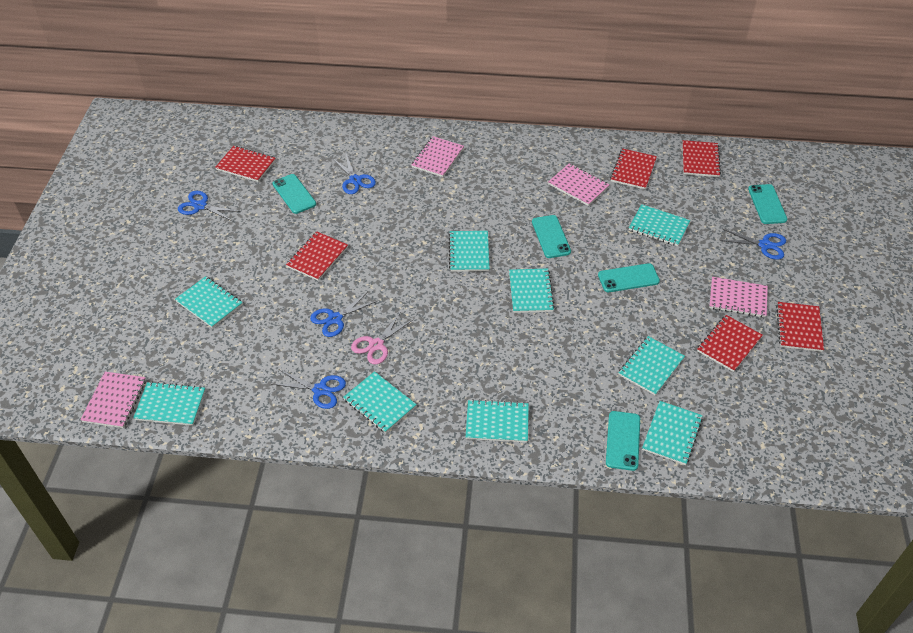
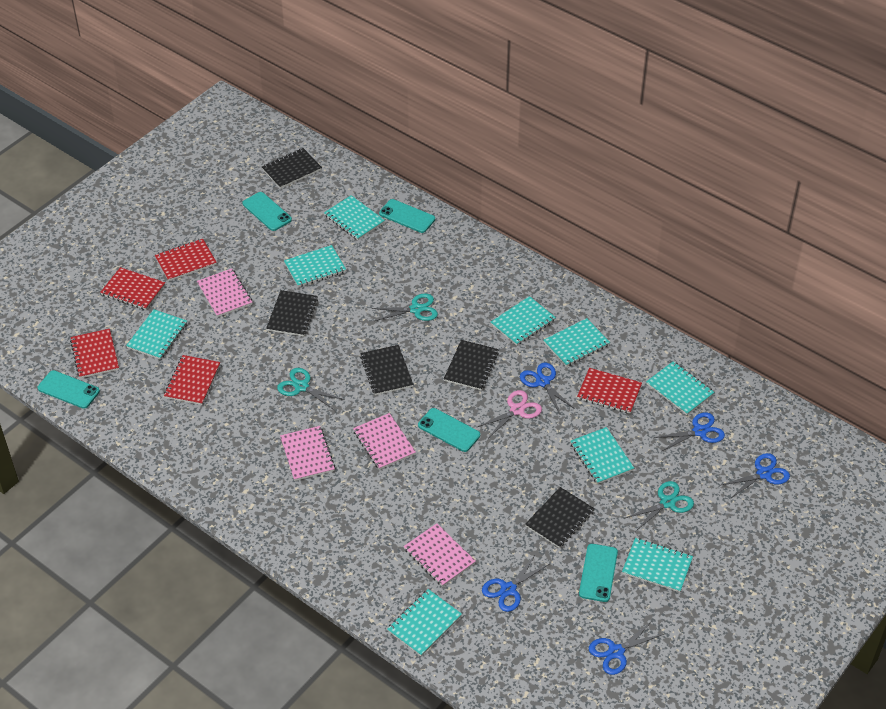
black notebook: none = 0 -> [262,148,322,189] [266,290,318,336] [360,345,413,395] [444,340,499,391] [525,487,595,548] = 5
red notebook: [215,146,276,182] [286,231,348,281] [610,149,657,189] [682,140,721,177] [697,315,763,372] [776,302,824,352] = 6 -> [70,329,119,378] [100,267,165,310] [155,239,217,281] [164,355,220,405] [577,368,642,414] = 5
turquoise scissors: none = 0 -> [277,368,345,411] [371,293,438,321] [625,481,694,531] = 3

